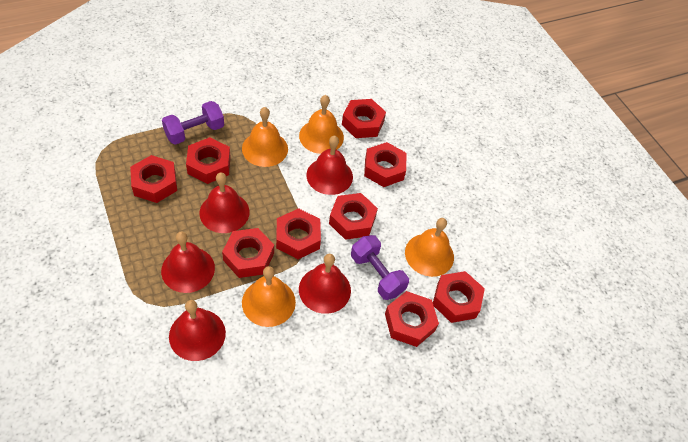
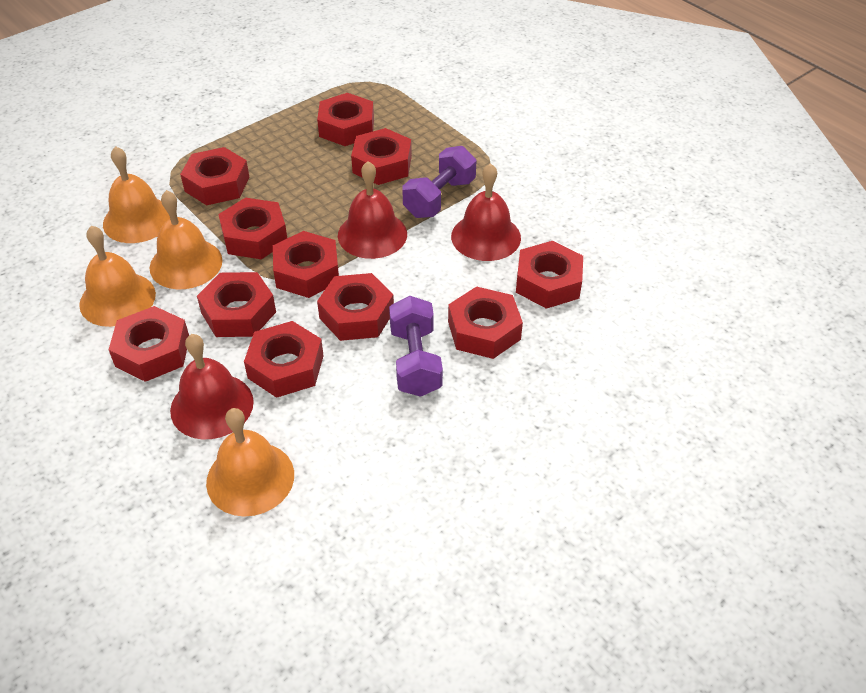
red bell: [161,232,215,293] [169,300,226,361] [199,172,249,233] [299,254,351,314] [306,136,353,195] = 5 -> [170,334,254,439] [338,161,407,259] [451,163,521,261] = 3
red nut: [130,155,177,203] [186,137,230,184] [222,228,274,278] [276,208,321,259] [329,193,378,240] [342,99,386,138] [364,142,406,187] [385,291,439,347] [433,271,485,323] = 9 -> [109,306,189,382] [180,147,250,205] [197,272,276,337] [218,198,287,259] [244,321,324,398] [273,231,339,298] [317,93,374,146] [317,273,394,341] [351,128,412,185] [448,286,523,359] [516,241,583,309] = 11

